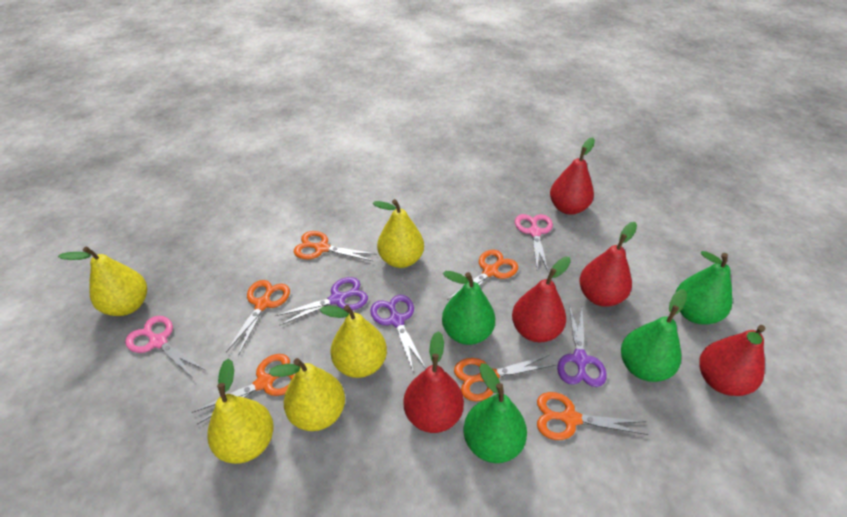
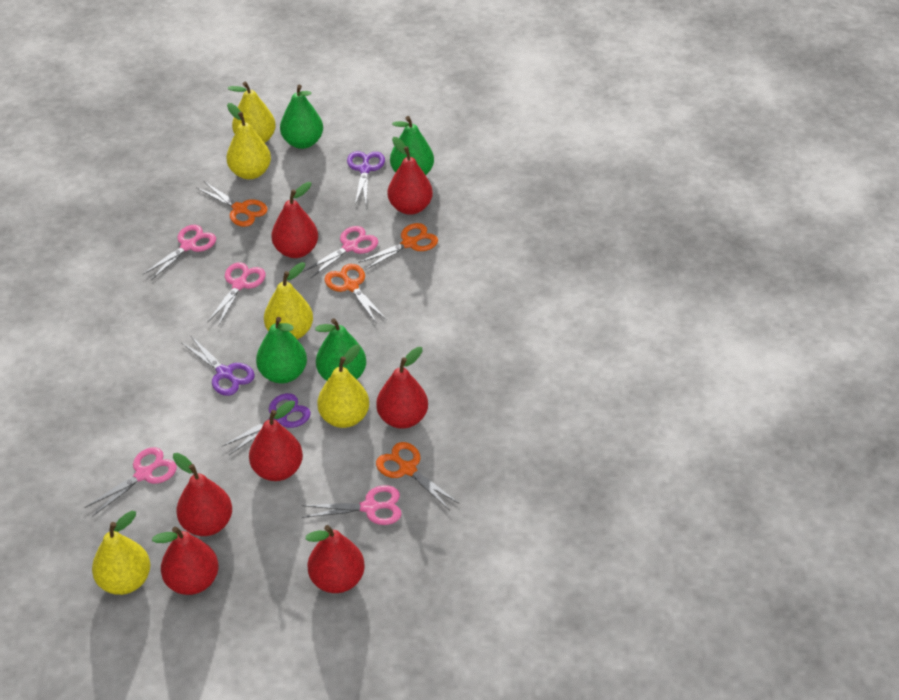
orange scissors: [192,354,296,424] [226,280,290,356] [294,231,376,261] [447,250,518,300] [454,355,555,401] [537,392,649,440] = 6 -> [197,182,267,227] [324,264,387,324] [358,223,438,270] [376,442,459,510] = 4
pink scissors: [125,316,205,379] [515,214,553,271] = 2 -> [84,447,177,517] [142,225,216,280] [207,262,266,326] [302,485,402,525] [303,226,378,278] = 5
red pear: [403,331,464,433] [512,257,571,343] [550,137,595,215] [579,222,637,306] [699,325,765,396] = 5 -> [152,527,219,595] [173,453,232,536] [249,400,303,481] [272,182,318,258] [306,525,365,593] [376,347,428,429] [388,137,433,215] = 7

